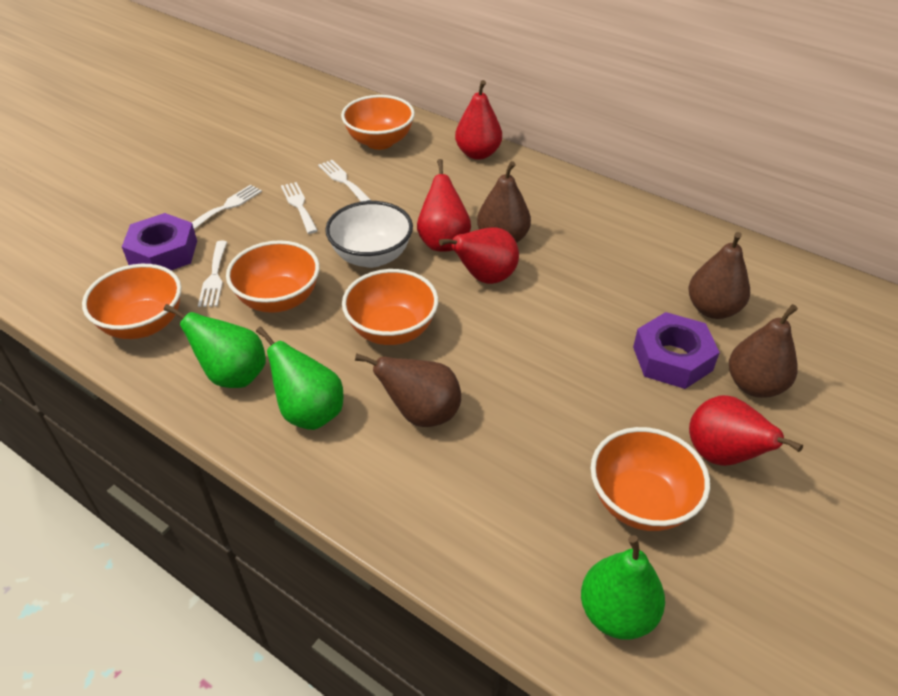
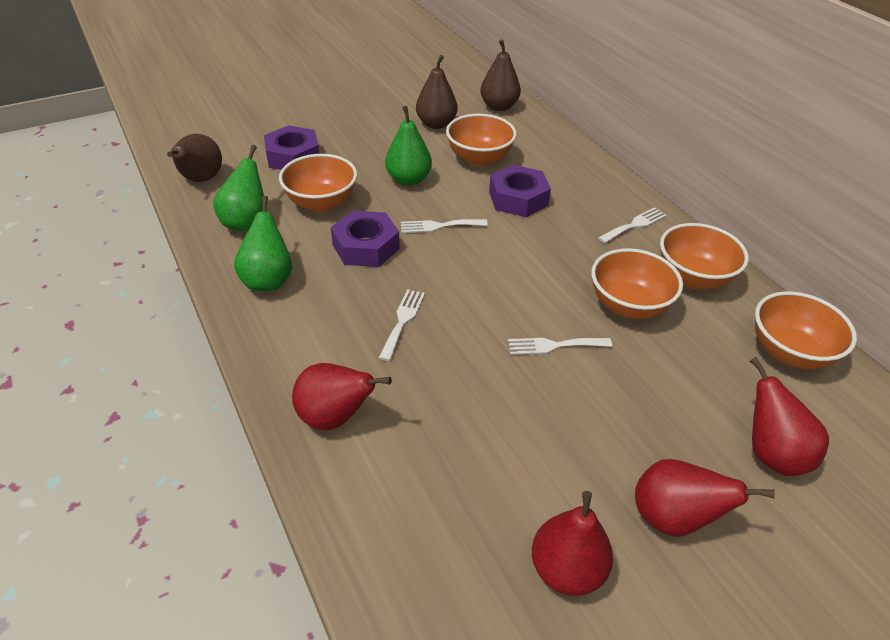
brown pear: [355,353,461,427] [477,161,531,243] [688,232,750,319] [729,304,798,398] = 4 -> [167,134,222,182] [416,55,458,129] [480,39,521,111] = 3
purple nut: [122,213,197,270] [633,312,720,389] = 2 -> [264,125,319,170] [331,211,400,267] [489,165,551,217] = 3
white bowl: [325,201,413,268] = 1 -> none = 0

